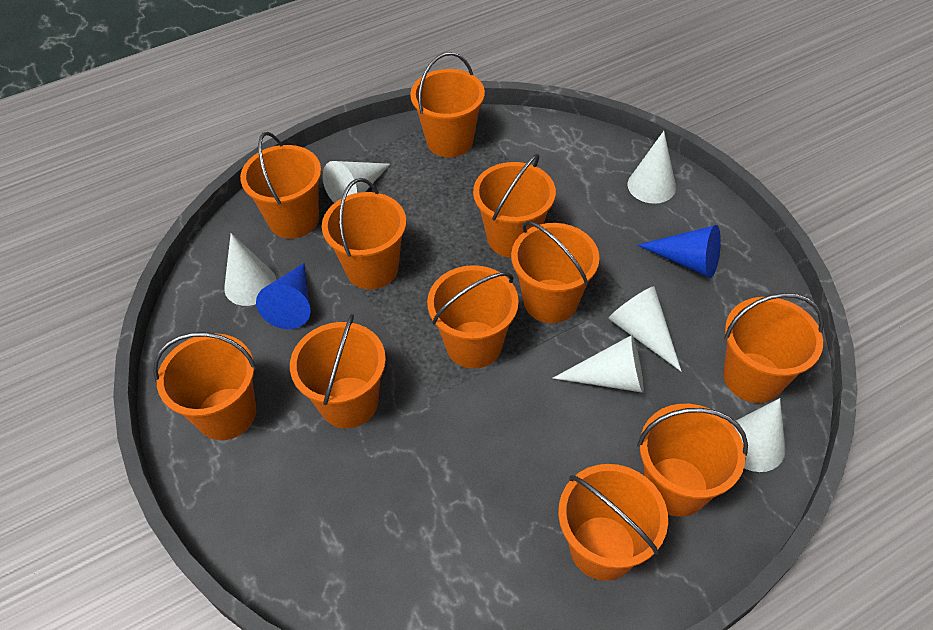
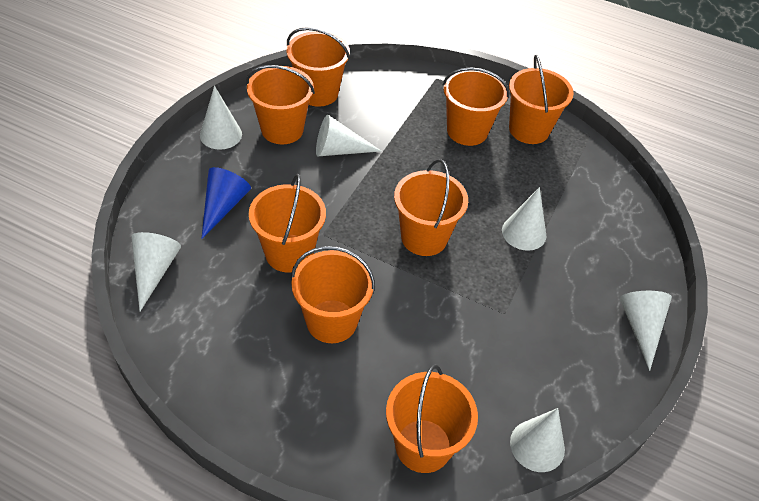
blue cone: [256,263,311,329] [637,225,721,278] = 2 -> [201,167,251,239] = 1
orange bucket: [153,332,256,440] [240,132,321,239] [290,314,386,429] [322,178,406,290] [410,52,485,157] [427,265,519,369] [473,154,556,258] [511,221,600,323] [558,464,668,581] [637,404,748,517] [723,293,824,403] = 11 -> [246,65,315,144] [249,174,326,273] [287,27,350,107] [291,246,375,343] [386,365,478,473] [394,159,468,256] [443,68,510,146] [509,55,574,144] = 8

